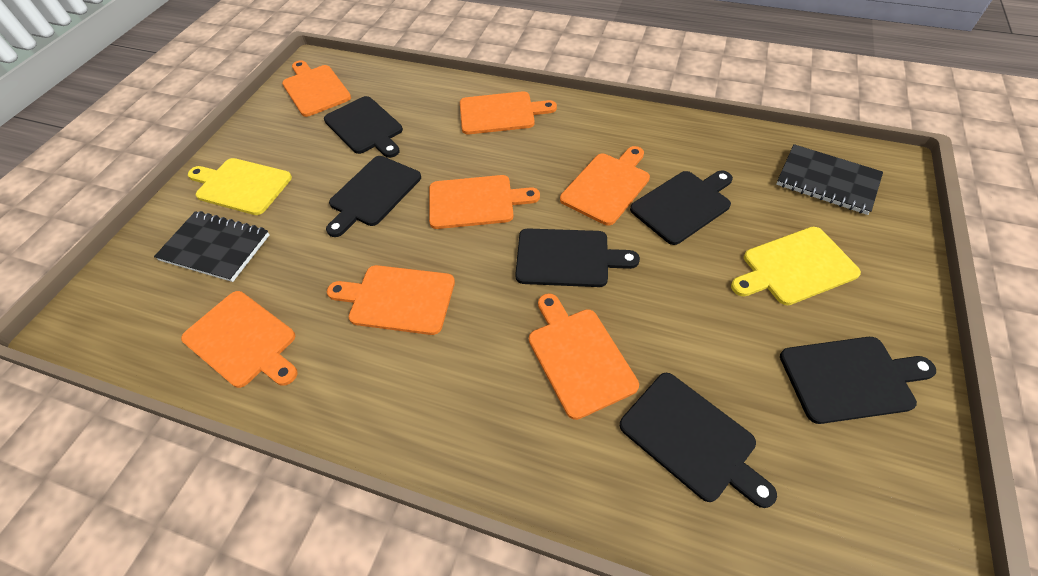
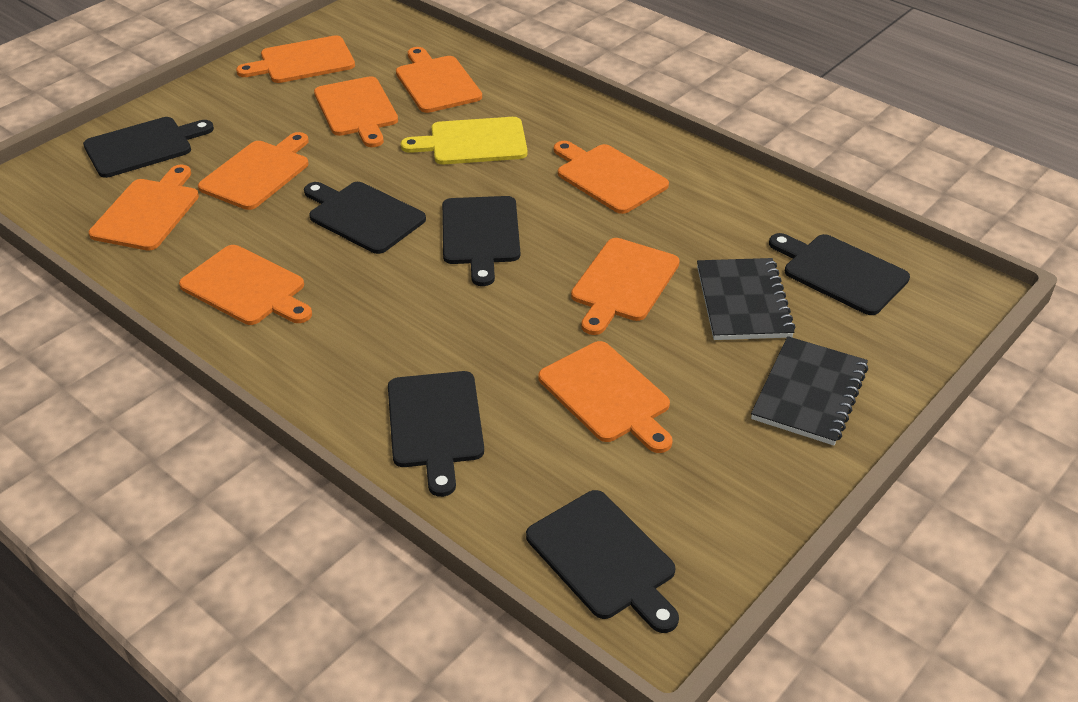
orange cutting board: [181,291,298,388] [282,60,351,117] [327,265,455,335] [429,175,540,229] [460,91,557,134] [529,293,639,420] [560,146,650,225] = 7 -> [89,165,199,251] [179,245,312,325] [198,132,309,210] [236,35,355,83] [314,76,398,147] [396,47,482,113] [538,341,673,453] [554,141,669,214] [571,238,680,335] = 9
yellow cutting board: [188,158,292,215] [731,227,861,305] = 2 -> [401,117,527,164] = 1

